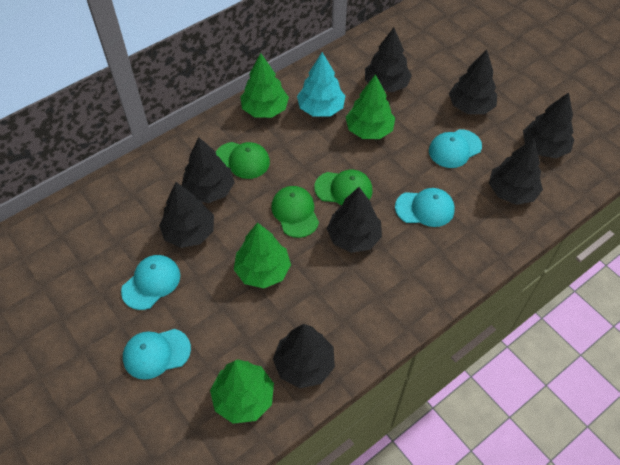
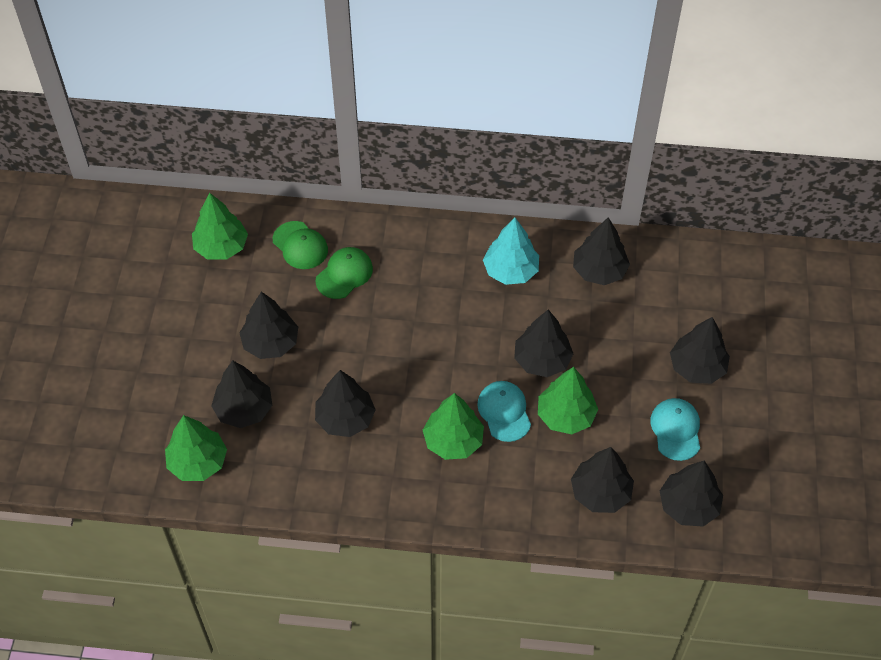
green cap: [216,142,270,179] [271,186,319,238] [314,170,373,205] = 3 -> [273,221,328,269] [316,247,373,299] = 2
turquoise cap: [121,255,180,310] [123,329,191,380] [395,188,455,227] [429,129,482,168] = 4 -> [477,381,531,442] [650,398,700,461] = 2

